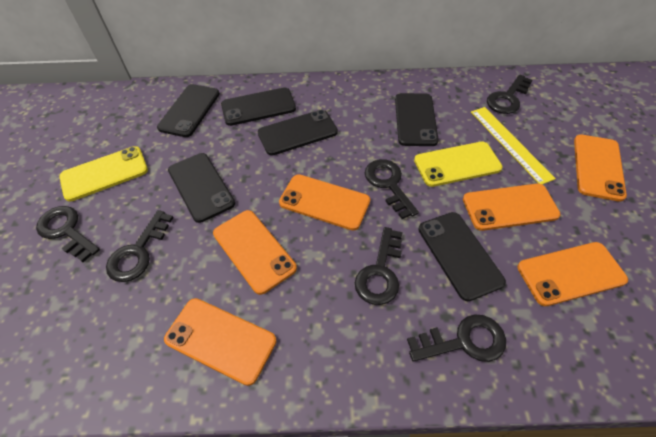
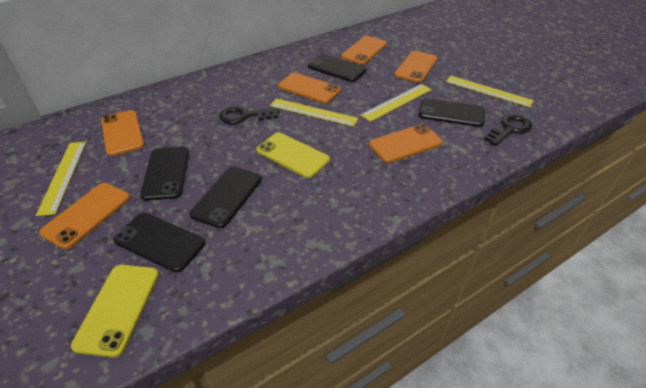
black key: [36,206,100,262] [106,210,173,282] [355,227,403,305] [365,159,419,219] [407,314,506,362] [487,75,533,114] = 6 -> [219,106,279,124] [484,114,532,146] = 2
black phone: [157,84,220,137] [168,153,235,223] [221,87,296,126] [258,110,338,156] [395,93,439,146] [419,212,506,301] = 6 -> [113,213,205,273] [140,147,189,201] [190,166,262,228] [308,54,366,82] [418,98,485,127] = 5
yellow ruler: [471,107,556,185] = 1 -> [36,142,86,216] [270,98,359,127] [360,84,432,122] [446,76,534,107] = 4

